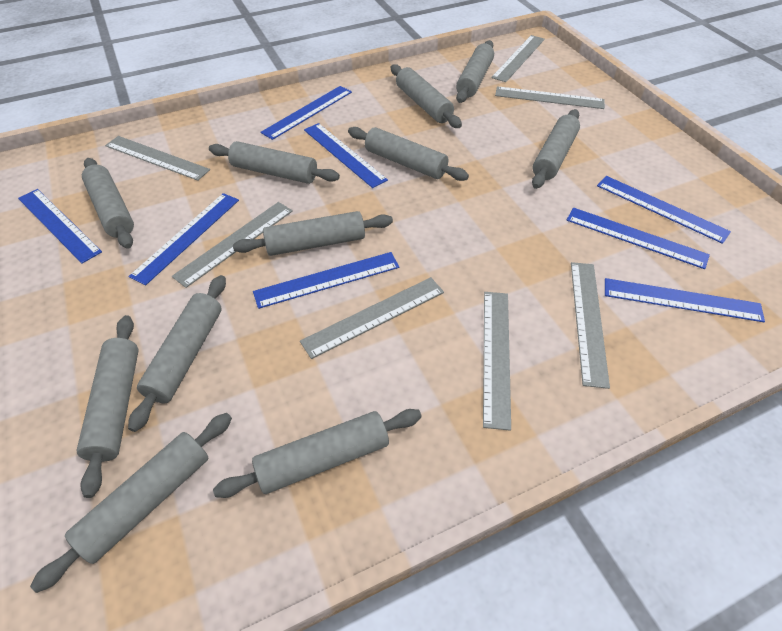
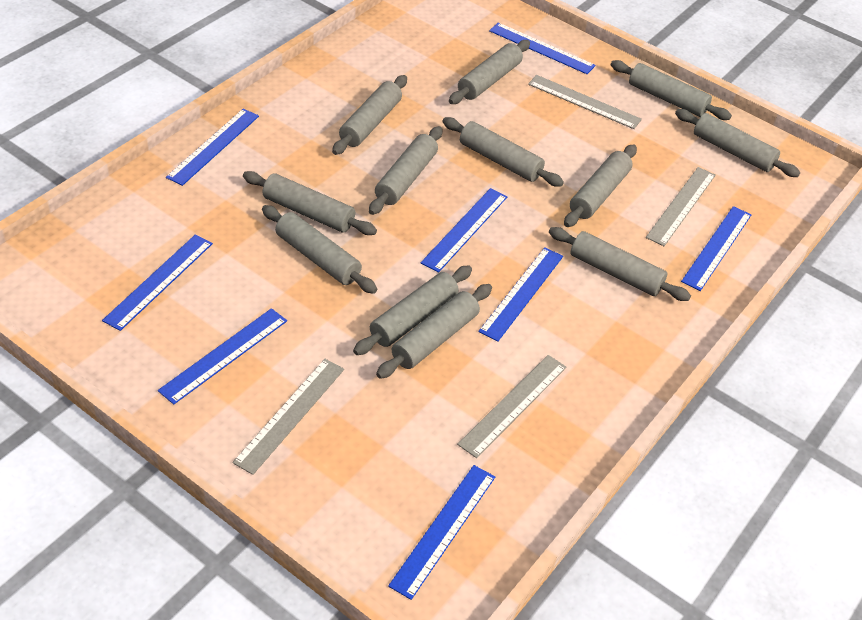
grey rolling pin: [30,413,232,593] [77,315,139,498] [82,158,134,249] [128,275,226,432] [209,141,340,184] [213,409,422,498] [233,211,393,256] [348,127,469,181] [391,64,462,128] [456,40,494,103] [532,109,580,189] = 11 -> [243,171,377,235] [262,205,377,294] [332,75,407,155] [353,266,472,355] [369,126,442,215] [376,284,492,379] [442,117,564,187] [449,40,530,104] [549,227,691,301] [564,144,637,227] [611,60,732,120] [675,109,801,177] = 12
grey ruler: [105,136,210,181] [172,202,293,288] [300,277,444,359] [483,292,511,431] [491,35,545,82] [495,86,605,109] [571,262,610,389] = 7 -> [232,359,344,475] [457,355,567,458] [528,75,642,129] [646,167,716,246] = 4

